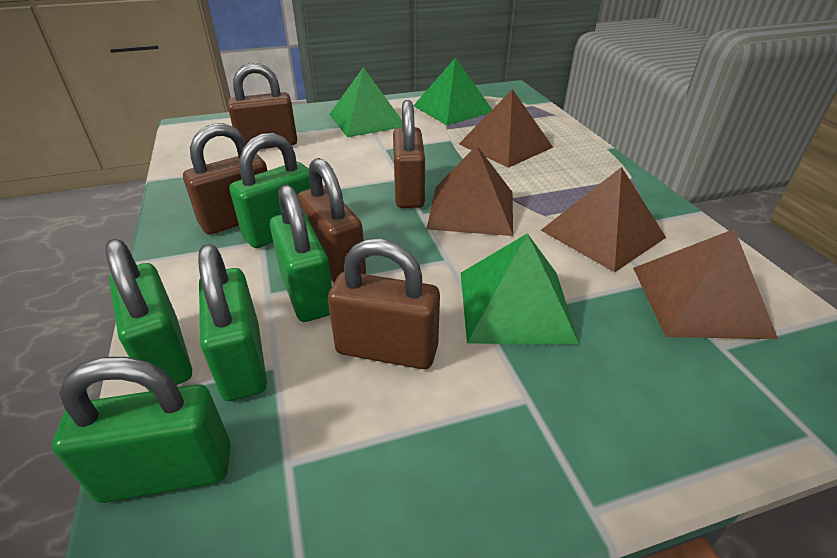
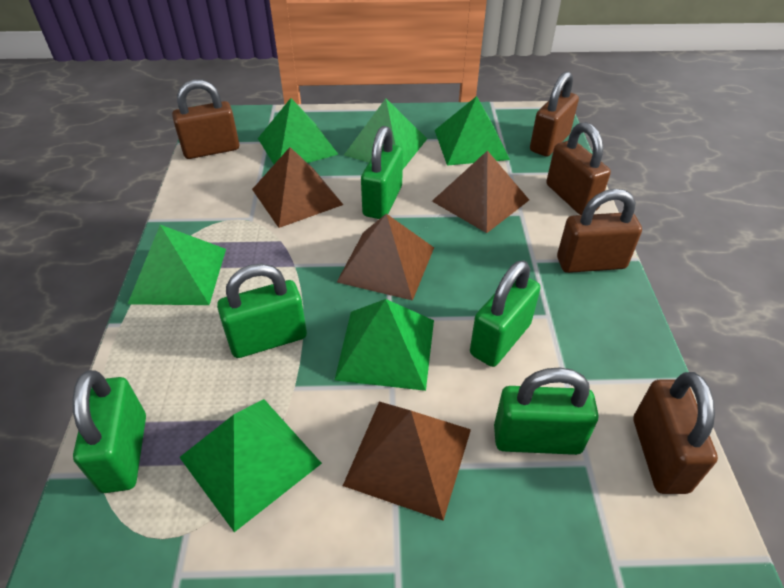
green pyramid: [329,67,402,137] [413,58,492,125] [461,233,579,344] = 3 -> [128,225,226,305] [179,399,322,532] [258,98,339,164] [335,299,434,391] [344,98,427,169] [435,96,510,165] = 6

